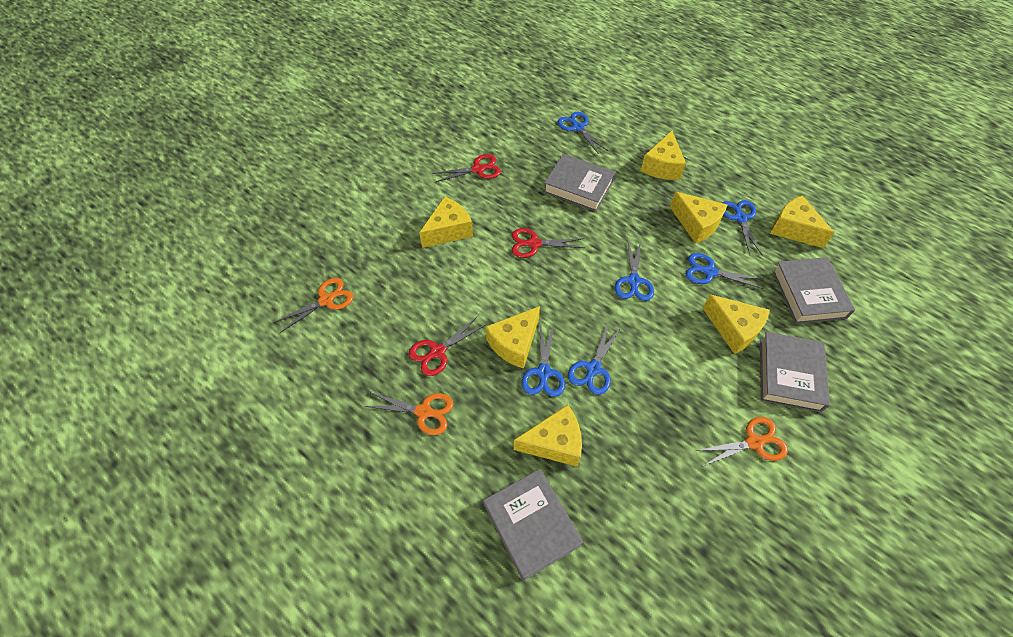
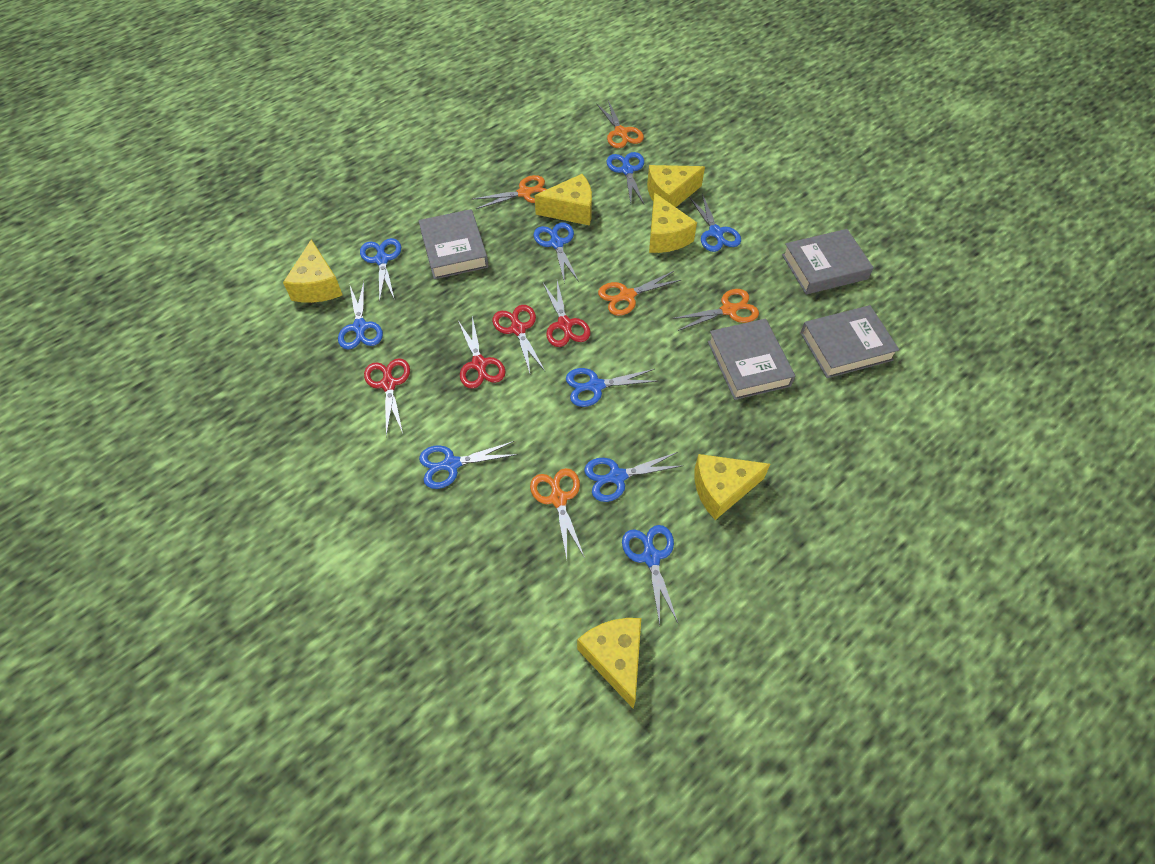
blue scissors: [522,324,565,397] [558,112,608,154] [568,323,622,395] [615,241,654,301] [686,253,764,289] [722,200,763,256] = 6 -> [338,282,383,349] [360,238,401,302] [419,441,518,489] [533,222,579,284] [566,368,658,407] [584,452,684,502] [607,152,644,204] [622,525,678,625] [689,194,741,252] = 9
orange scissors: [273,278,353,333] [364,392,454,435] [696,417,788,466] = 3 -> [473,175,547,209] [530,468,585,559] [597,101,644,148] [598,271,681,316] [672,289,759,331] = 5
red scissors: [409,316,487,376] [432,154,501,182] [512,228,584,258] = 3 -> [364,358,410,437] [458,316,506,388] [492,305,545,373] [543,281,591,347] = 4
yellow cheese: [419,196,473,248] [486,306,540,369] [514,405,582,467] [641,131,686,180] [670,192,727,244] [702,294,770,354] [770,195,834,248] = 7 -> [283,239,343,303] [535,174,592,226] [577,618,641,708] [647,165,705,207] [649,193,697,253] [694,454,770,520] = 6

